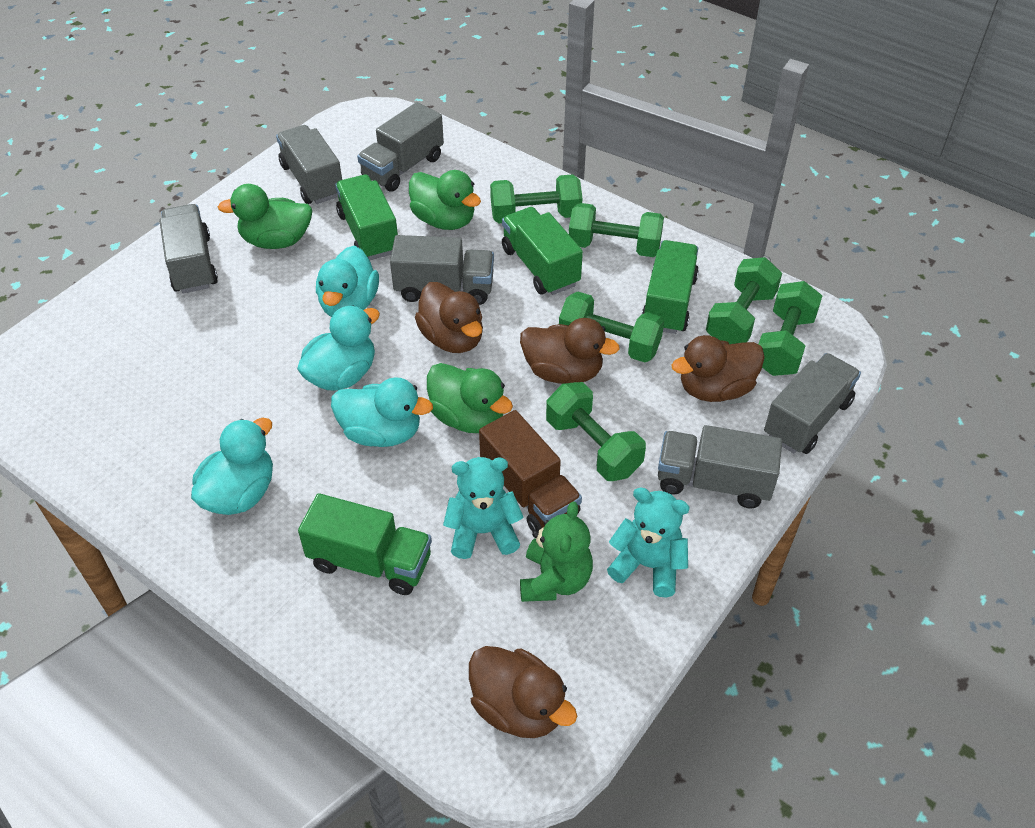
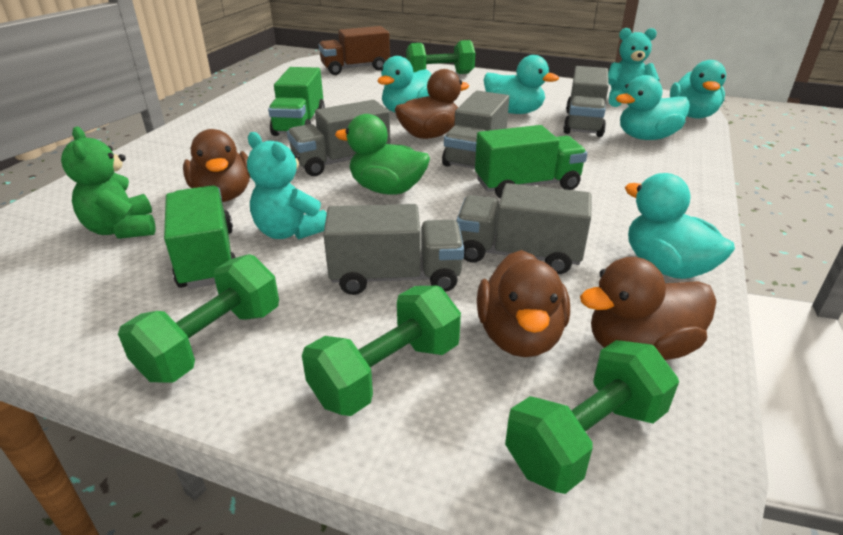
green duck: [218,184,312,249] [409,170,481,230] [427,363,513,433] = 3 -> [335,114,430,195] = 1
green dumbbell: [490,174,582,223] [546,382,646,481] [559,291,664,362] [569,203,664,257] [706,257,782,344] [758,281,822,376] = 6 -> [118,254,279,383] [302,286,461,416] [406,40,475,74] [505,340,679,494] = 4
green truck: [298,493,432,595] [335,175,398,260] [502,207,583,295] [641,240,699,334] = 4 -> [164,185,235,289] [268,67,325,136] [475,125,587,198] = 3
grey truck: [159,204,218,293] [276,125,342,204] [357,102,444,191] [390,235,494,305] [658,425,782,509] [764,353,861,454] = 6 -> [287,100,391,176] [323,204,464,295] [442,91,509,169] [456,183,592,274] [563,66,609,137] = 5
turquoise duck: [191,418,273,515] [297,305,380,391] [316,246,379,317] [331,377,433,447] = 4 -> [377,56,431,112] [484,55,559,114] [616,75,690,140] [625,173,735,279] [670,60,726,118] = 5

